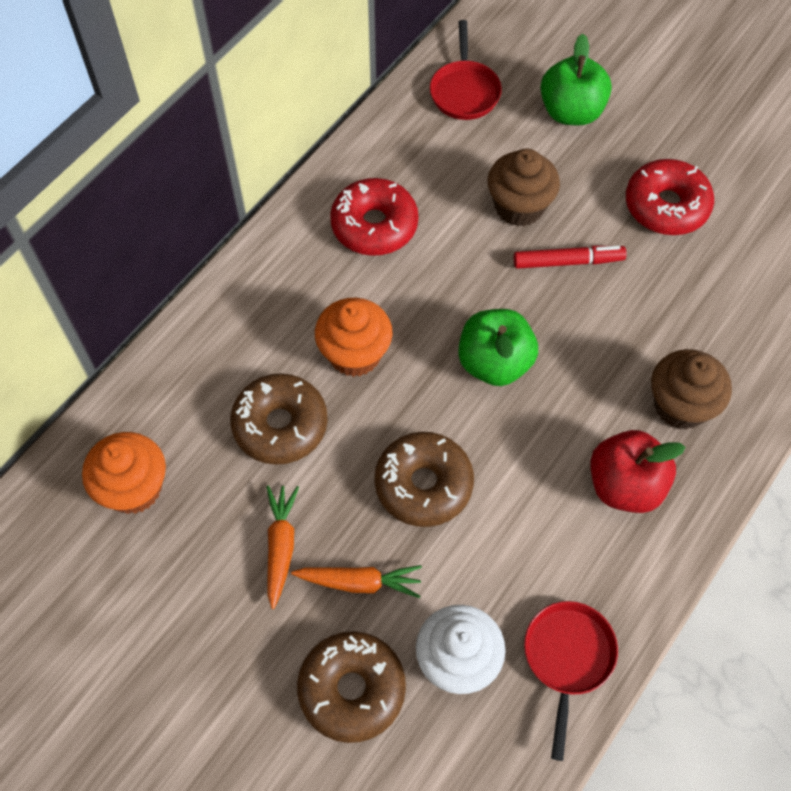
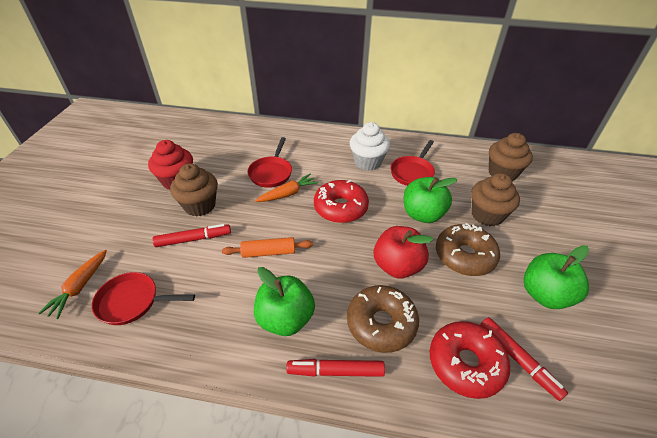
brown cupcake: [487,149,560,226] [651,349,732,430] = 2 -> [170,163,218,217] [471,173,520,226] [489,133,533,181] = 3
brown donut: [230,373,328,465] [297,631,406,743] [374,432,474,527] = 3 -> [347,285,419,353] [436,223,500,276] = 2
green apple: [458,309,538,386] [540,34,612,125] = 2 -> [254,267,315,336] [404,177,458,223] [523,245,589,309] = 3
orange cupcake: [82,432,166,514] [315,298,393,377] = 2 -> none = 0
orange rolling pin: none = 0 -> [222,237,313,258] = 1
red cupcake: none = 0 -> [148,140,193,190] = 1
red marker: [514,246,627,269] = 1 -> [152,224,231,247] [286,359,385,377] [480,317,568,401] = 3
red pan: [430,20,502,120] [524,601,618,761] = 2 -> [92,272,195,325] [248,137,292,188] [391,140,435,186] = 3

